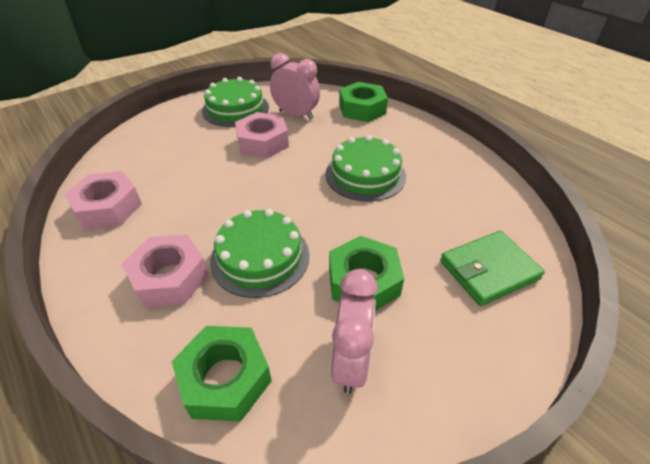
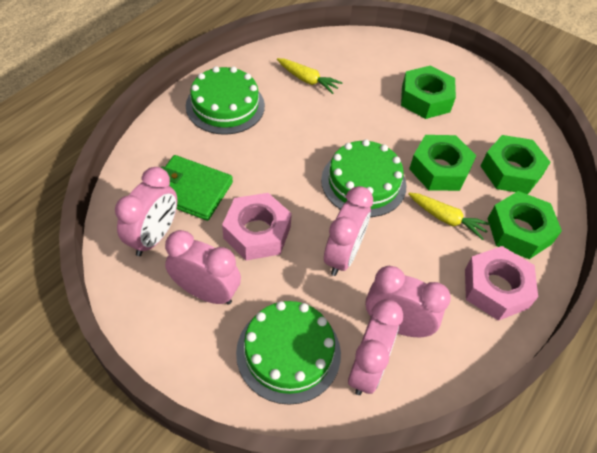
green nut: [172,326,272,421] [329,236,404,311] [339,82,388,122] = 3 -> [401,65,456,119] [409,135,476,191] [481,135,550,194] [488,191,562,259] = 4
pink clock: [270,53,320,120] [331,269,378,394] = 2 -> [115,167,177,256] [165,230,241,305] [324,186,373,276] [348,300,403,395] [365,266,451,337] = 5
pink nut: [64,171,142,229] [122,235,209,307] [235,112,289,158] = 3 -> [222,193,292,260] [465,246,538,321] = 2
yellow carrot: none = 0 -> [277,58,343,94] [408,192,491,240] = 2

